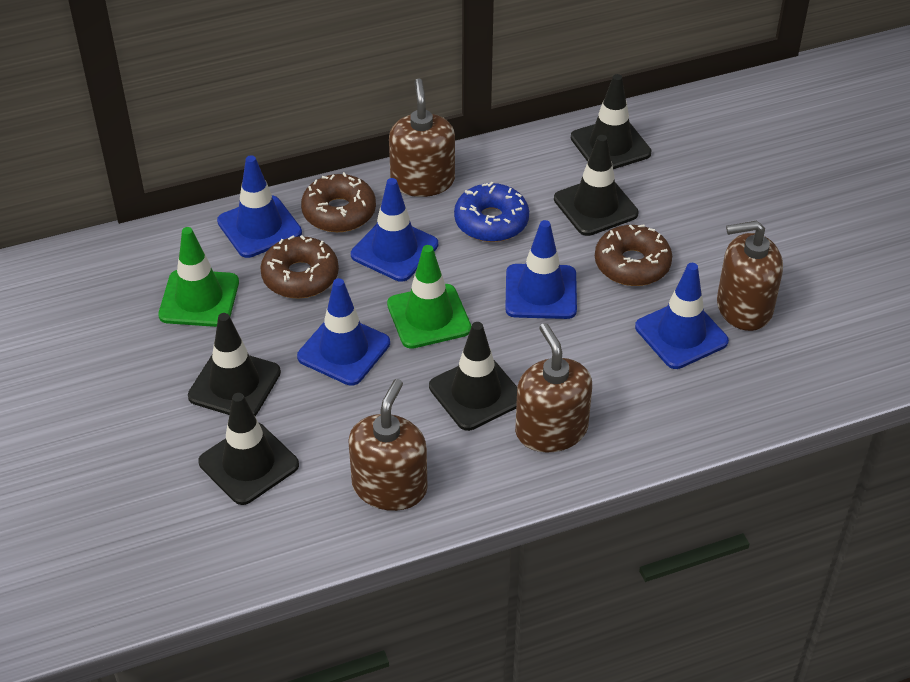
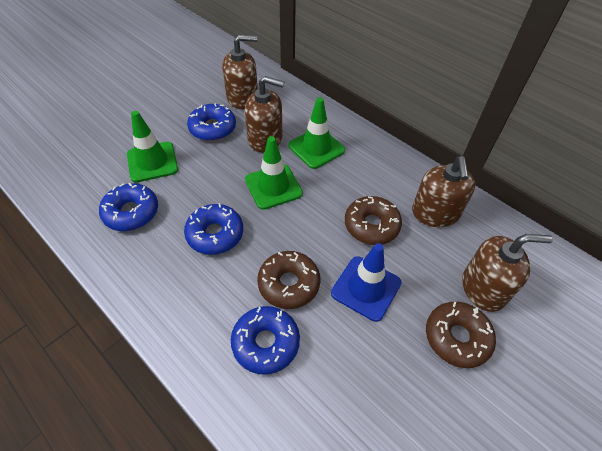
black traffic cone: [188,313,281,416] [198,393,299,505] [429,322,517,431] [554,135,639,236] [571,74,652,169] = 5 -> none = 0
blue donut: [454,182,529,242] = 1 -> [99,183,158,231] [184,203,243,255] [187,103,236,141] [231,306,300,375] = 4
blue traffic cone: [217,155,302,258] [297,278,390,386] [351,178,438,282] [505,220,577,319] [635,263,729,369] = 5 -> [331,243,401,322] = 1
green traffic cone: [158,227,239,327] [387,245,471,349] = 2 -> [127,111,178,182] [245,136,303,210] [288,97,345,169] = 3

